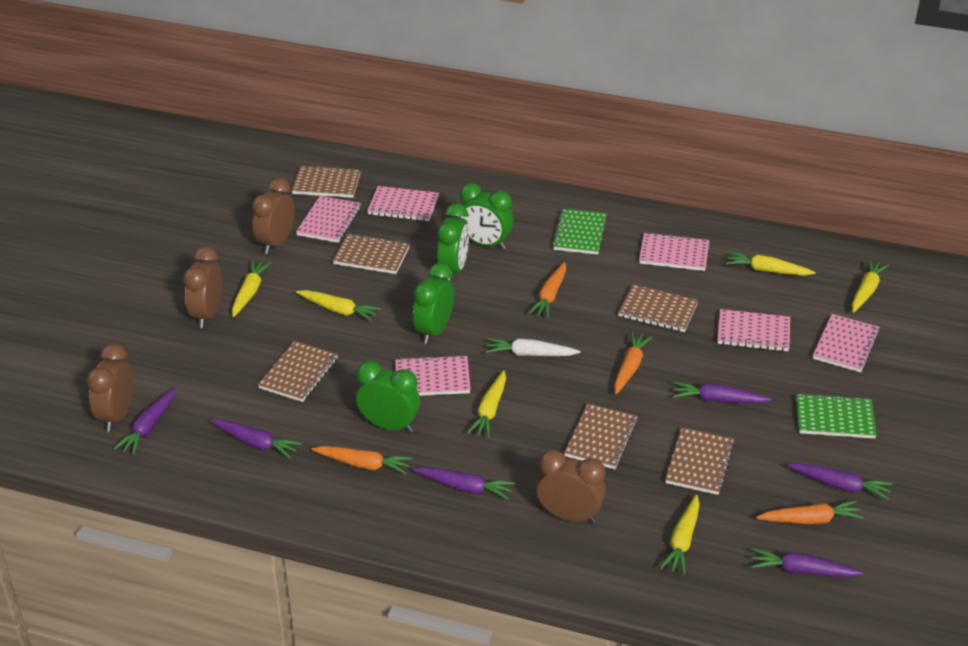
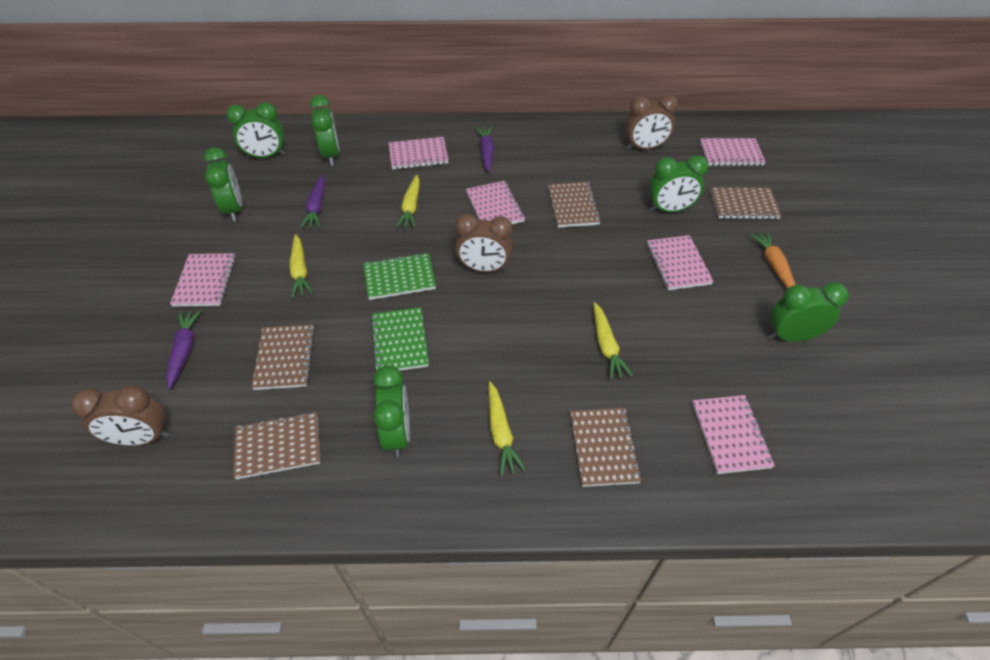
brown clock: [87,344,133,432] [183,246,222,328] [252,178,295,254] [536,449,606,523] = 4 -> [71,385,170,446] [455,213,513,272] [625,94,678,150] = 3
brown notebook: [258,341,338,402] [291,165,361,198] [332,233,410,274] [564,403,638,469] [618,284,698,332] [665,427,735,495] = 6 -> [233,412,320,480] [251,324,315,390] [548,182,601,228] [570,408,642,487] [711,187,781,220] = 5
green clock: [356,361,420,432] [413,263,454,344] [437,203,469,281] [458,183,513,249] = 4 -> [204,147,242,222] [226,102,285,158] [310,95,340,166] [373,365,410,457] [649,155,708,212] [768,282,849,342] = 6
orange carrot: [311,446,412,474] [528,262,566,318] [614,332,652,394] [756,500,864,524] = 4 -> [750,231,796,288] = 1
purple carrot: [113,387,176,455] [210,419,302,459] [413,467,515,500] [673,382,772,403] [751,548,864,577] [787,463,893,500] = 6 -> [166,310,201,389] [300,175,325,228] [475,126,494,172] = 3
white carrot: [485,338,580,356] = 1 -> none = 0
yellow carrot: [232,260,271,317] [296,290,381,322] [467,370,506,438] [660,494,700,575] [726,252,816,275] [852,259,889,313] = 6 -> [289,234,313,298] [396,174,420,228] [489,382,526,476] [593,302,633,380] = 4

